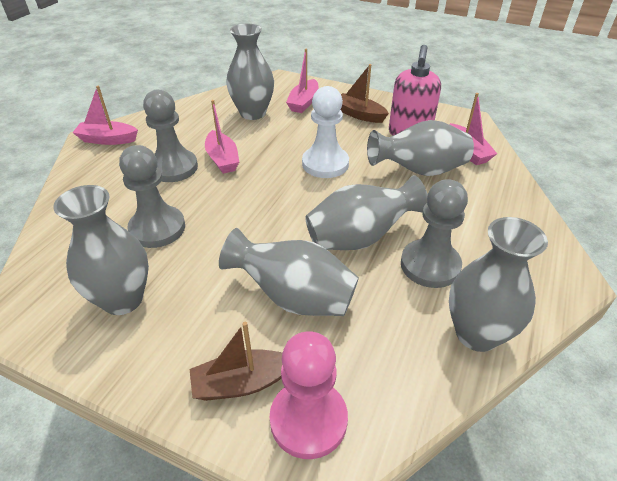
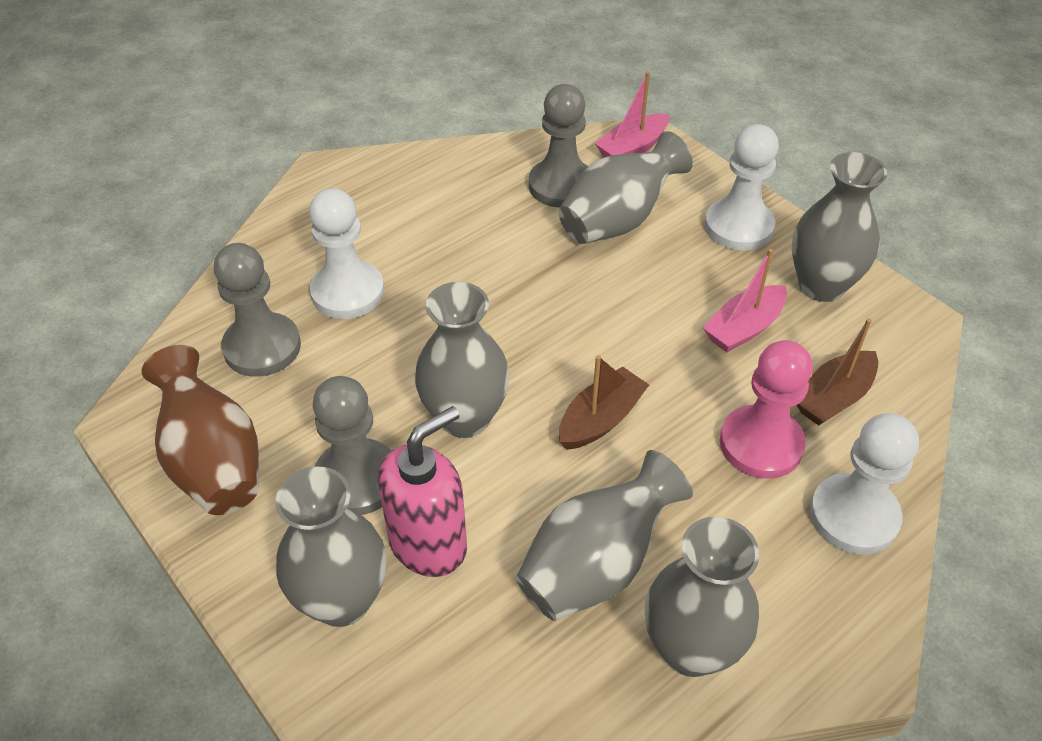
brown vase: none = 0 -> [142,345,259,515] = 1
pink boat: [72,86,138,145] [205,100,239,174] [286,49,319,113] [450,93,497,165] = 4 -> [595,72,669,157] [703,249,787,352] = 2
white pawn: [302,86,349,178] = 1 -> [309,188,384,319] [705,124,779,251] [810,413,919,555] = 3

